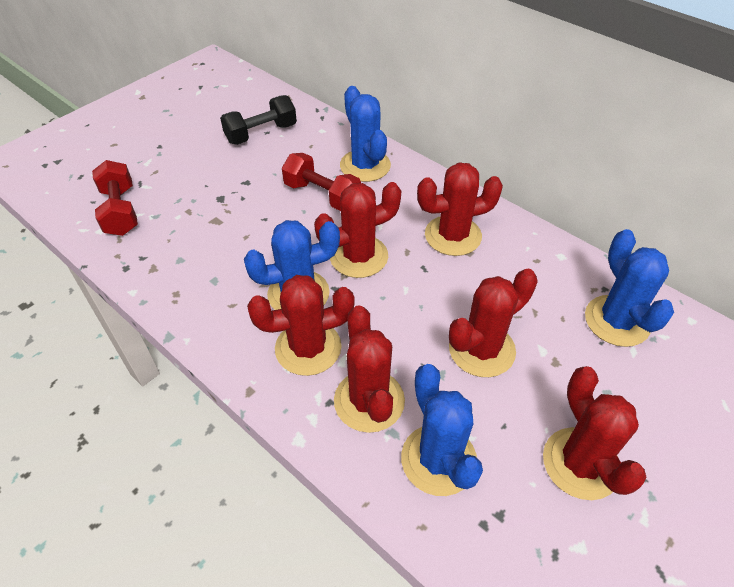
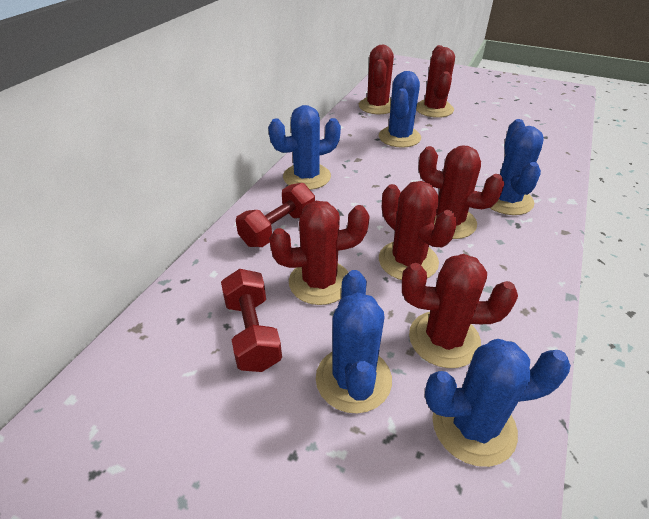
black dumbbell: [220,95,297,145] = 1 -> none = 0
blue cactus: [244,220,340,310] [340,86,391,182] [401,364,483,496] [585,229,674,347] = 4 -> [268,105,341,190] [316,270,392,414] [379,71,421,148] [425,339,571,467] [490,119,544,215] = 5

